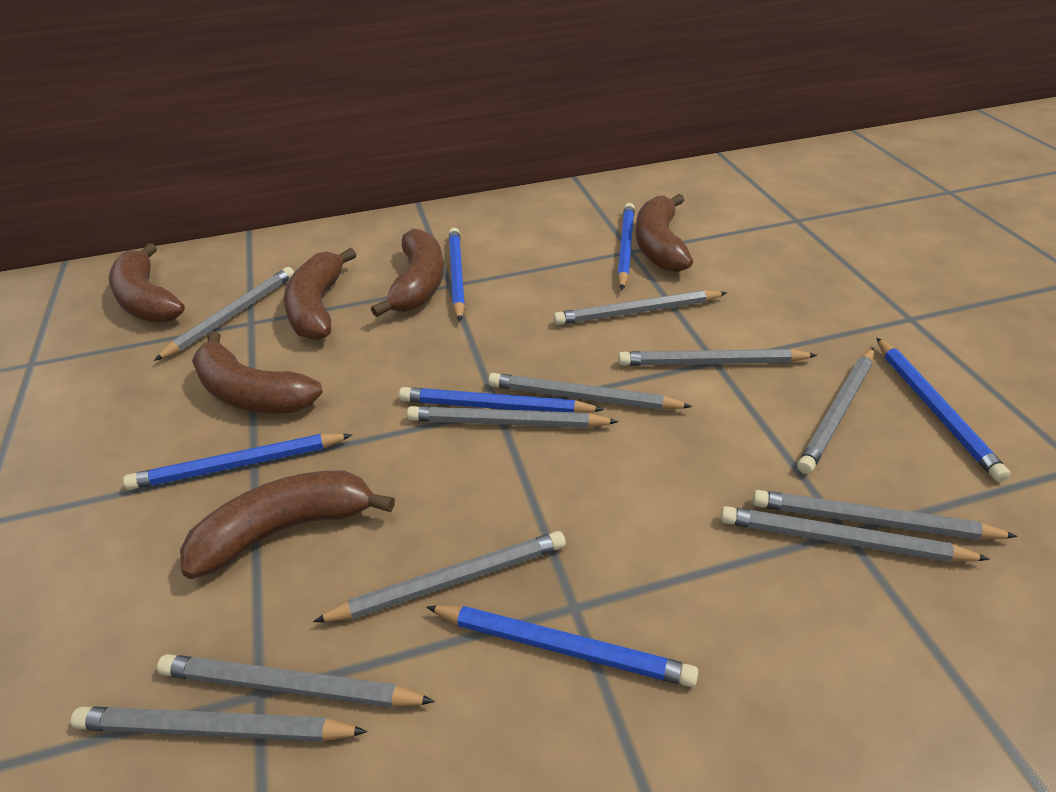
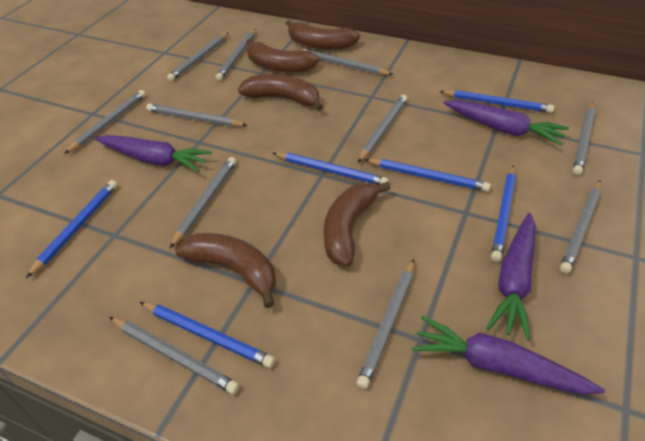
brown banana: [109,243,185,323] [180,471,395,579] [192,331,323,414] [284,248,356,340] [371,229,444,317] [636,194,693,272] = 6 -> [175,233,276,308] [238,74,323,111] [247,39,320,73] [286,20,360,50] [324,181,390,266] = 5
purple carrot: none = 0 -> [95,135,212,172] [412,316,605,394] [444,100,569,146] [486,213,536,341] = 4

